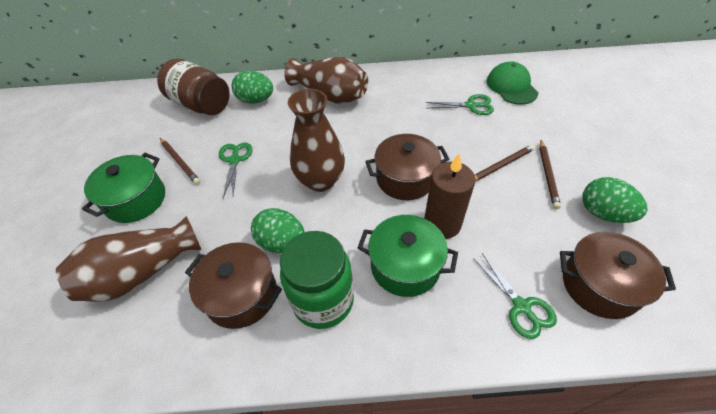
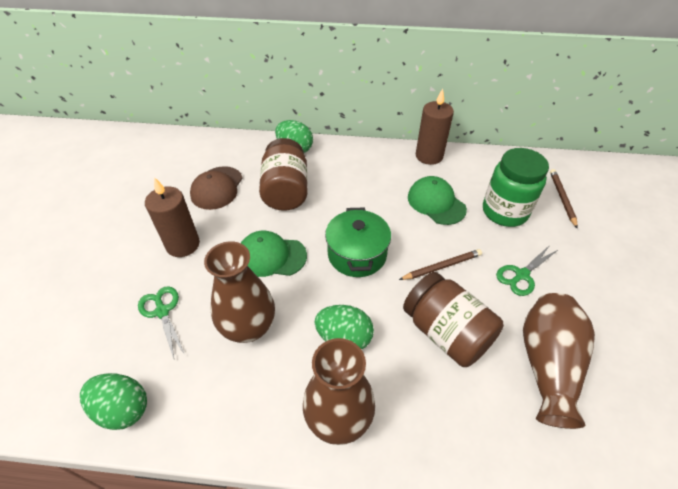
brown candle: [424,154,475,239] = 1 -> [145,177,200,257] [416,88,454,165] = 2
brown cap: none = 0 -> [190,166,243,210] = 1
brown jar: [157,59,230,115] = 1 -> [259,138,308,211] [403,272,504,367] = 2
brown pencil: [160,138,200,185] [475,145,535,181] [540,140,561,209] = 3 -> [399,249,482,280] [550,169,578,228] = 2
brown pot: [185,242,282,329] [365,134,449,200] [560,231,676,319] = 3 -> none = 0
green cap: [487,62,538,105] = 1 -> [241,231,307,277] [408,176,467,225] = 2
green pot: [82,153,165,223] [358,215,458,297] = 2 -> [325,207,391,277] = 1
green scissors: [219,142,252,198] [426,94,494,115] [473,253,557,339] = 3 -> [138,286,185,358] [496,245,559,296] = 2

